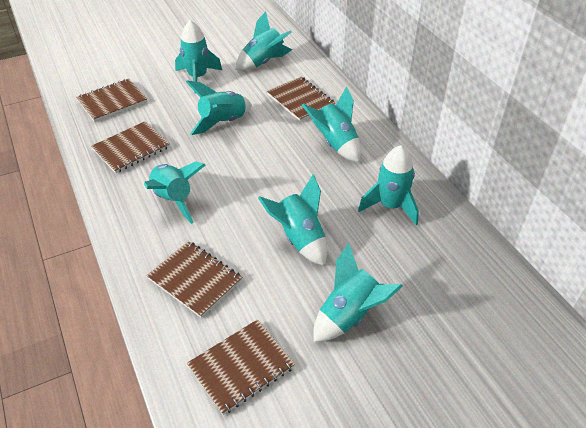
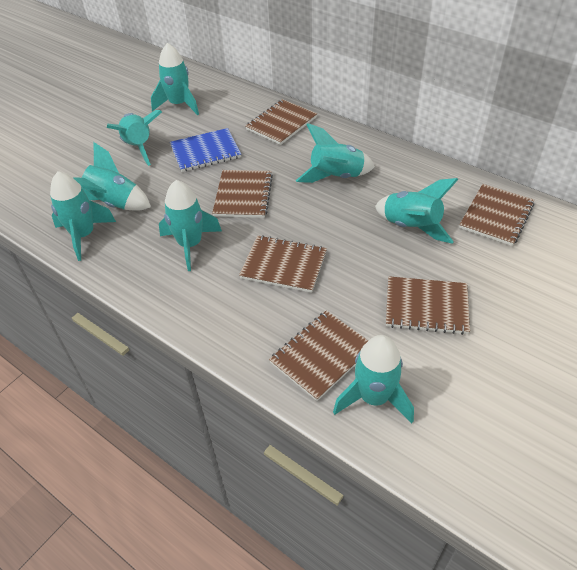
blue notebook: none = 0 -> [170,128,241,172] = 1
brown notebook: [76,78,147,122] [91,121,170,173] [146,241,242,318] [187,319,295,415] [267,77,335,122] = 5 -> [212,170,273,218] [239,235,327,293] [246,99,317,145] [269,310,368,401] [386,276,470,335] [459,184,535,246] = 6

